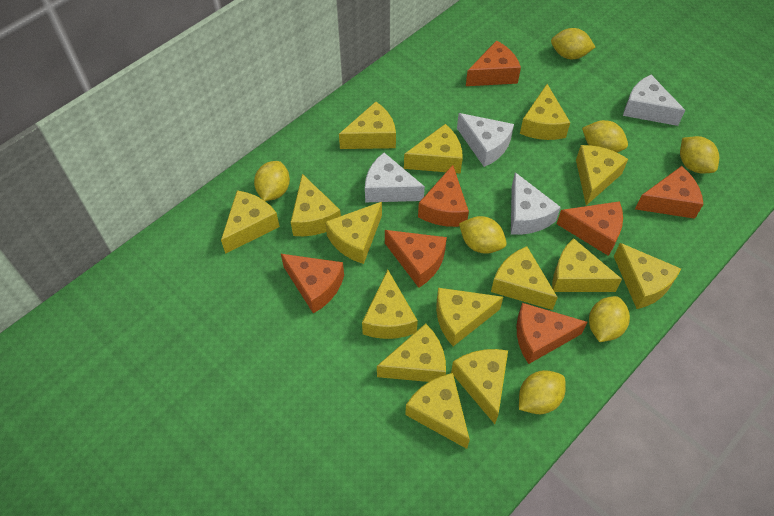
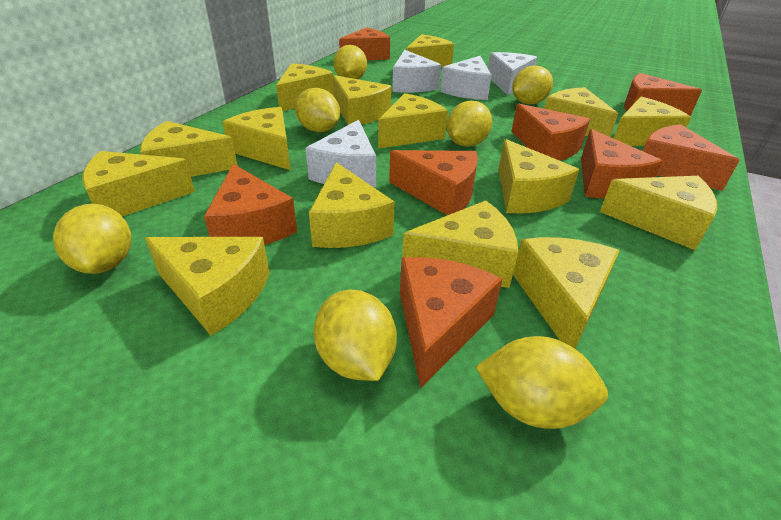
orange cheese: [281,254,344,314] [385,230,447,288] [418,165,469,227] [466,40,521,86] [517,303,587,364] [557,201,623,256] [635,166,703,219] = 7 -> [204,164,297,245] [339,28,390,60] [389,150,478,215] [400,257,502,389] [511,104,590,161] [581,129,663,198] [624,73,702,116] [643,124,740,191] = 8

